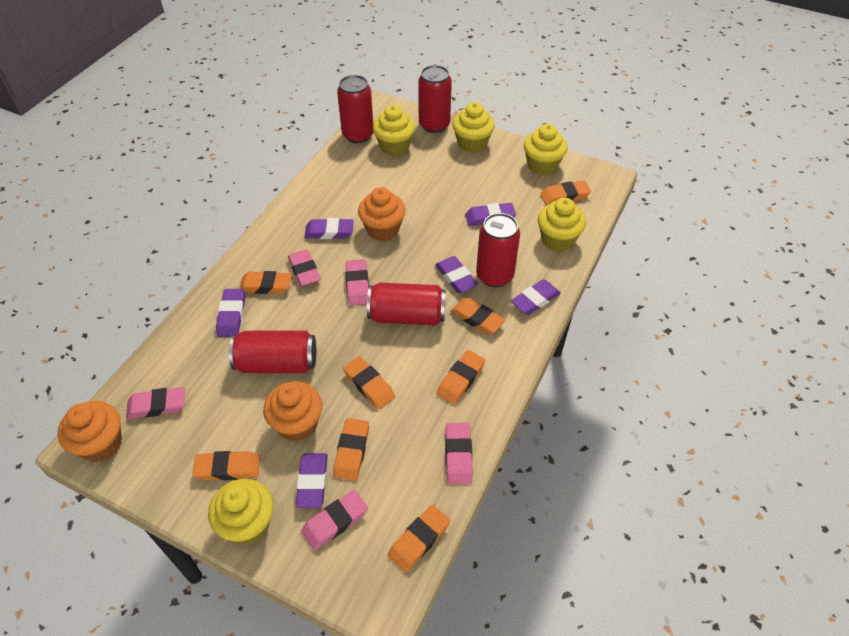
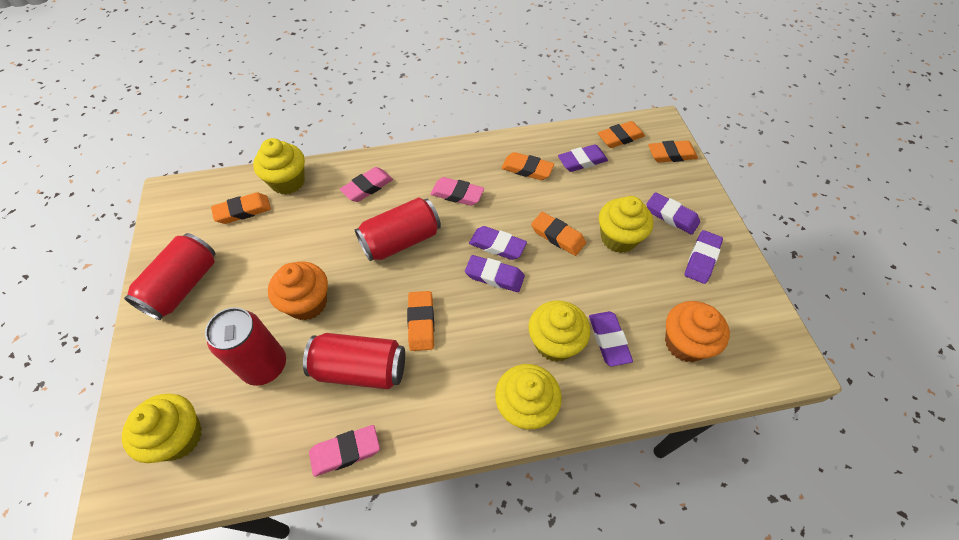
orange cupcake: [57,401,122,462] [263,381,322,441] [358,187,406,241] = 3 -> [268,261,328,321] [665,301,730,362] = 2
orange eraser: [192,451,260,480] [239,271,292,294] [333,418,369,481] [343,356,395,409] [388,505,450,572] [437,350,485,404] [451,297,506,334] [540,181,591,205] = 8 -> [211,193,271,224] [407,291,434,351] [501,152,554,180] [531,212,586,256] [598,121,645,148] [648,140,698,163] = 6
pink eraser: [126,387,185,419] [288,249,321,286] [301,490,368,550] [346,259,369,306] [445,423,473,484] = 5 -> [309,425,380,477] [340,167,393,202] [431,177,484,206] = 3
red can: [229,331,316,373] [337,75,373,143] [367,283,446,326] [418,65,452,133] [476,213,520,287] = 5 -> [124,233,216,320] [205,307,286,386] [303,333,405,389] [355,197,441,261] = 4

